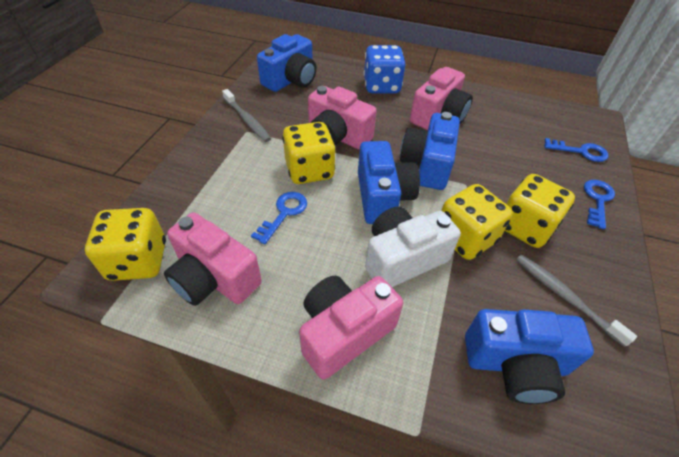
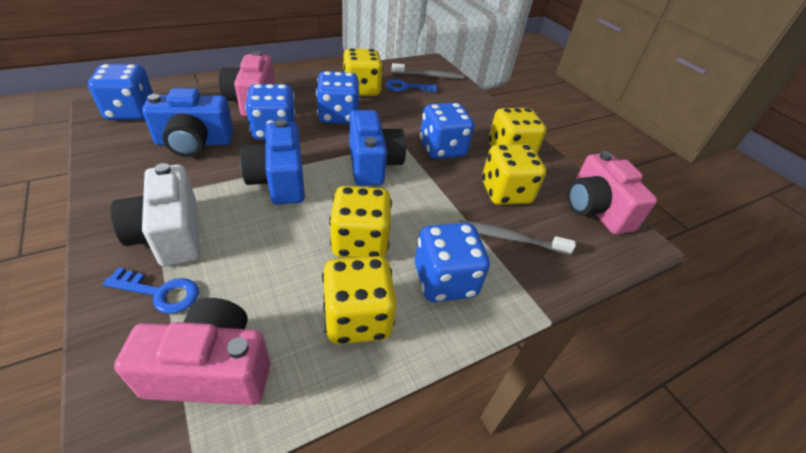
blue camera: [257,34,316,92] [358,141,420,224] [400,112,460,190] [465,309,594,404] = 4 -> [142,88,234,157] [240,119,305,205] [349,110,406,186] = 3
blue dice: [364,45,405,93] = 1 -> [88,64,154,120] [245,84,296,140] [316,71,359,124] [415,223,490,302] [420,103,474,159] = 5
blue key: [251,192,307,244] [544,138,608,162] [584,180,615,229] = 3 -> [103,267,199,314] [386,79,437,92] = 2
pink camera: [164,213,262,306] [299,276,403,380] [308,86,377,150] [410,67,473,130] = 4 -> [114,298,270,405] [219,51,275,117] [568,151,657,234] = 3
yellow dice: [85,208,166,281] [282,122,336,184] [441,184,513,260] [505,174,575,248] = 4 -> [322,256,397,344] [329,186,392,258] [343,48,383,96] [482,144,546,205] [488,108,546,154] = 5

